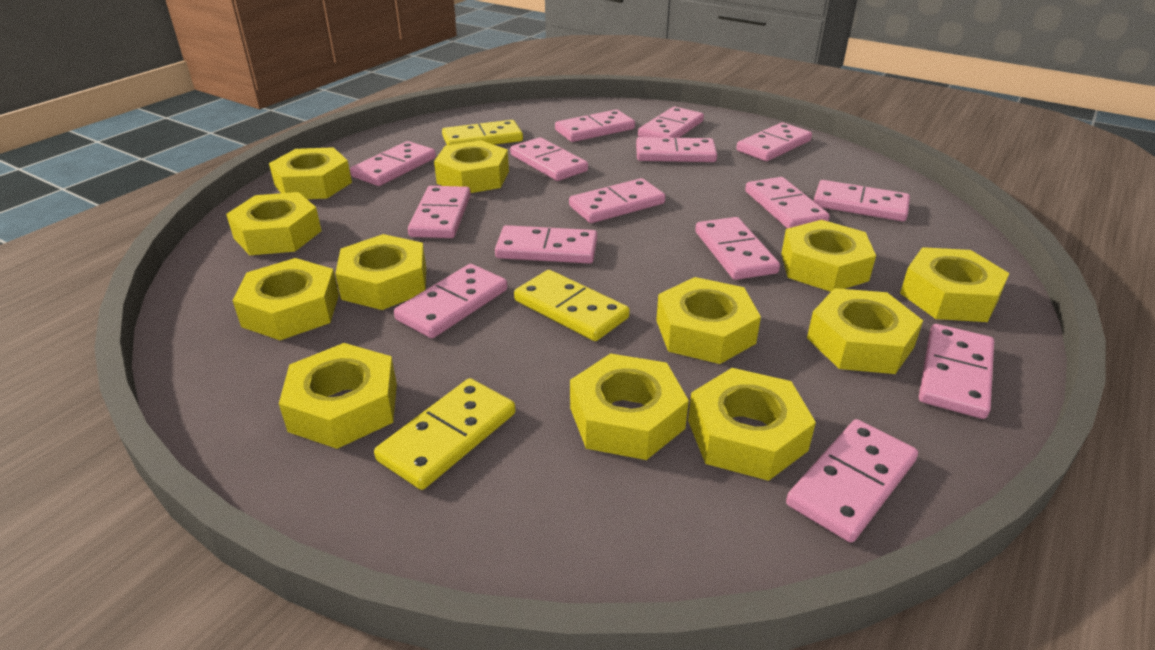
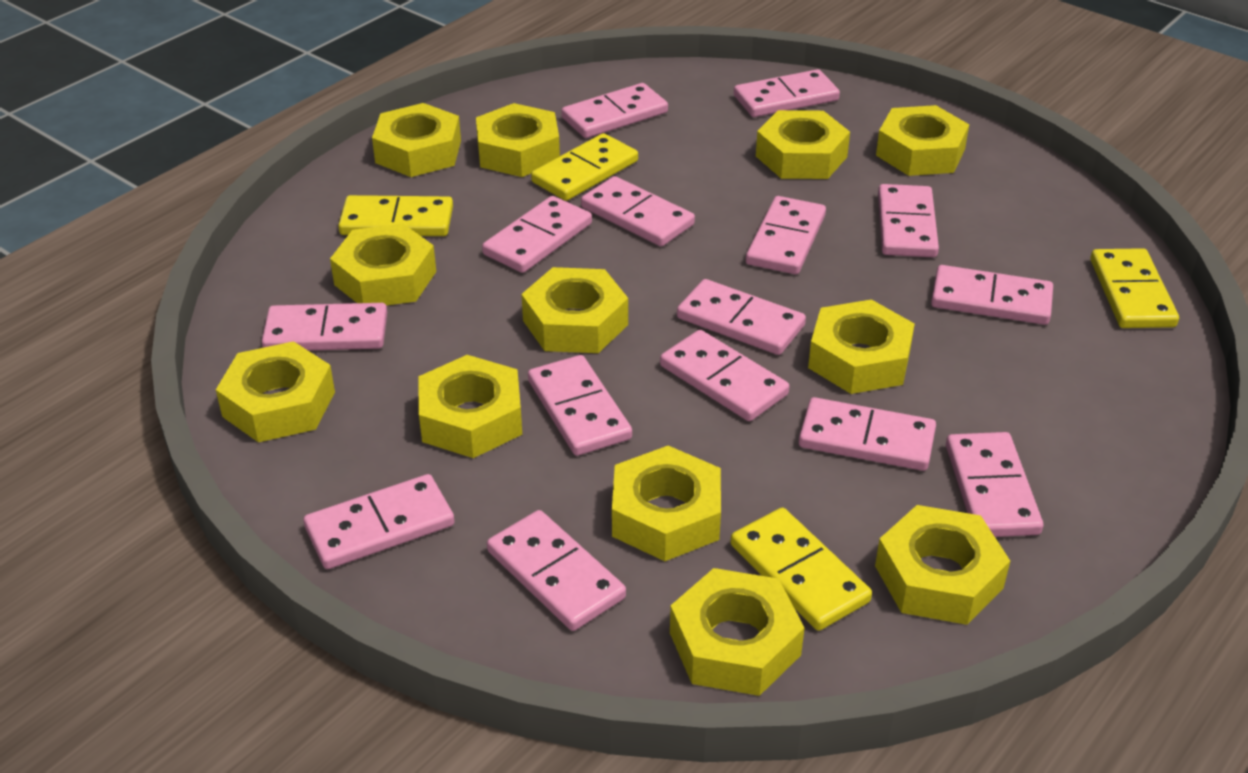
yellow domino: [374,378,516,490] [442,120,523,145] [514,270,630,341] = 3 -> [338,195,453,236] [531,133,638,201] [731,508,872,631] [1090,248,1179,328] = 4

